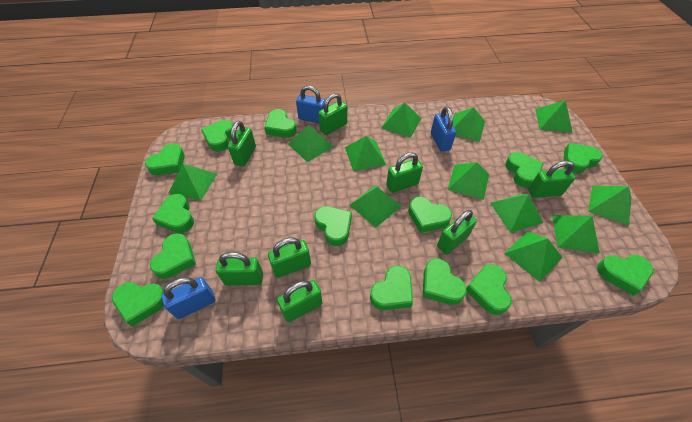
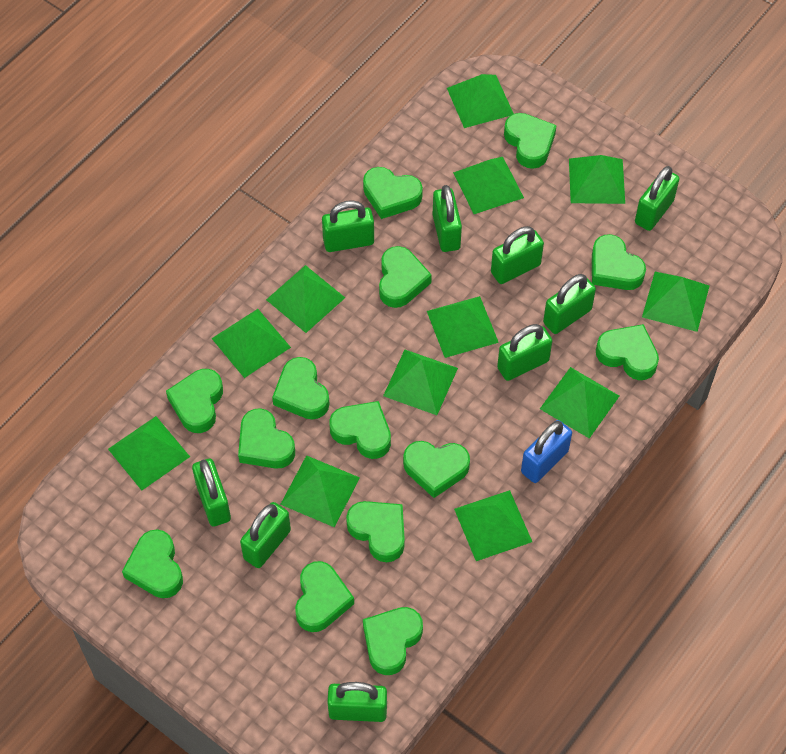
blue padlock: [161,277,215,319] [296,86,325,123] [431,107,456,152] = 3 -> [521,420,572,483] = 1
green padlock: [216,252,263,286] [228,121,256,166] [268,238,311,278] [277,280,322,322] [318,93,347,135] [386,152,423,193] [437,210,477,254] [528,161,575,198] = 8 -> [192,459,231,526] [240,502,291,568] [322,200,374,252] [327,682,387,722] [433,185,462,252] [491,226,544,284] [497,324,552,381] [543,274,596,334] [635,166,679,231] = 9

